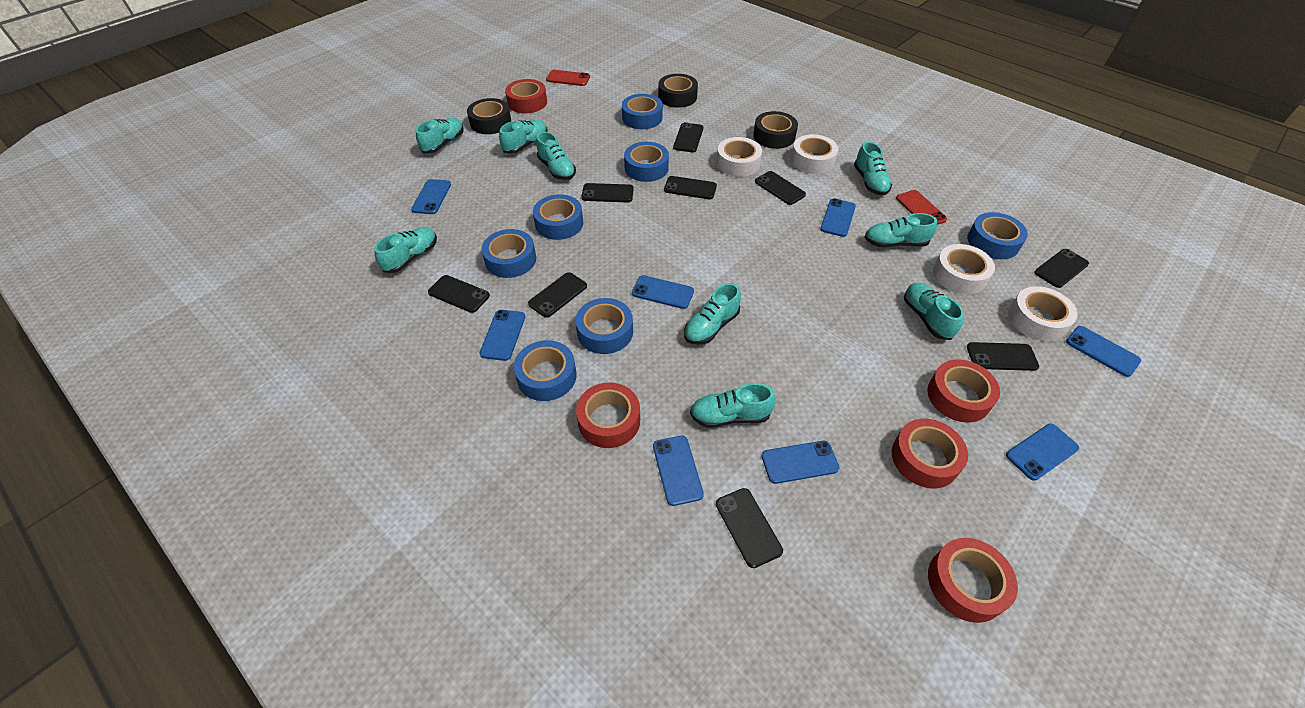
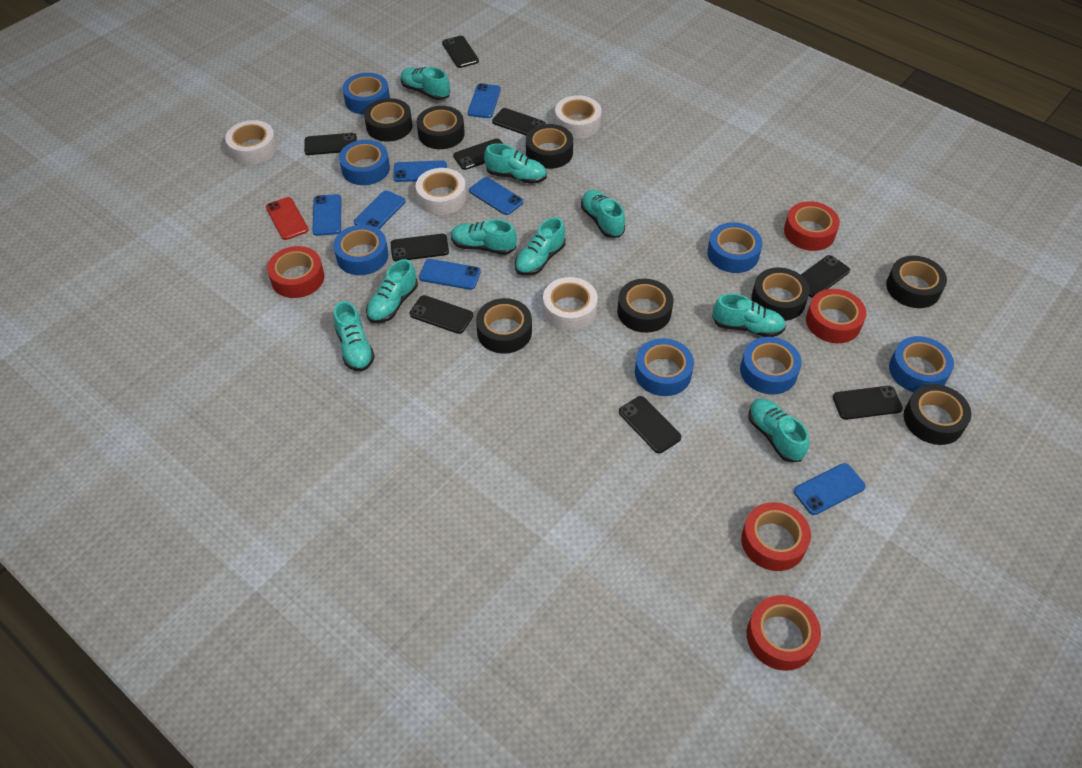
black tape: [467,98,511,134] [658,74,698,108] [753,111,798,149] = 3 -> [364,98,413,142] [417,106,465,149] [476,298,532,354] [526,124,573,169] [617,279,673,333] [751,267,810,321] [886,256,947,308] [904,384,971,445] = 8
blue phone: [411,179,451,214] [479,310,525,361] [632,275,694,309] [653,436,704,506] [762,441,839,484] [820,198,856,237] [1006,424,1079,481] [1066,326,1141,377] = 8 -> [312,194,341,236] [354,190,406,229] [393,161,447,182] [419,259,481,290] [468,83,501,118] [469,177,523,215] [794,463,866,515] = 7
red phone: [546,70,590,86] [896,190,947,225] = 2 -> [266,197,308,240] = 1

